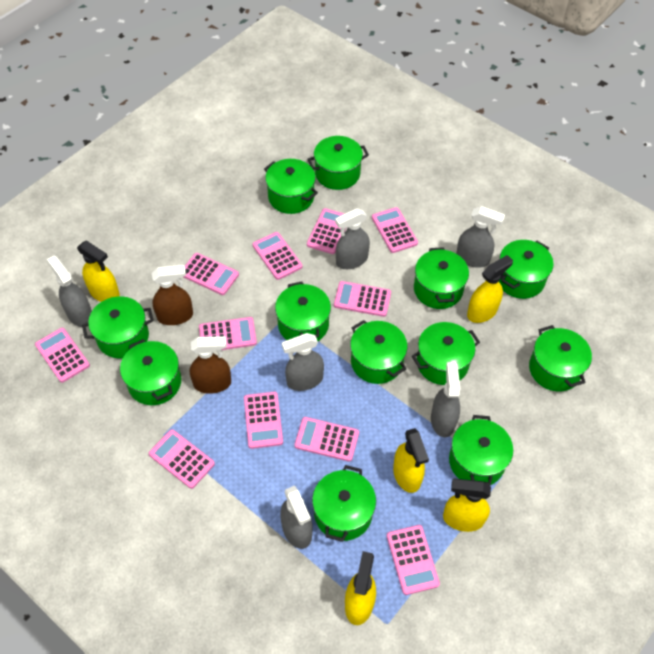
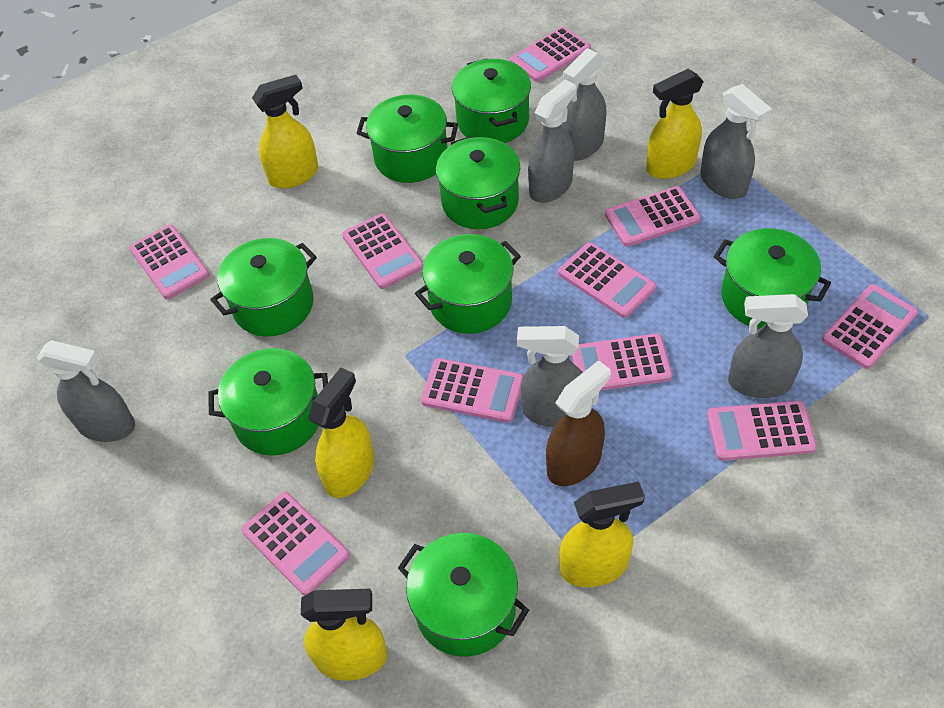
brown spray bottle: [152,265,193,325] [190,336,231,394] = 2 -> [546,360,611,486] = 1
green pot: [82,296,154,358] [120,339,181,405] [264,159,318,214] [275,281,331,341] [307,136,369,190] [312,465,376,542] [350,320,407,384] [412,322,480,385] [414,247,469,309] [449,415,513,486] [499,240,553,299] [529,325,592,392] = 12 -> [209,348,328,456] [210,238,317,337] [356,95,458,183] [398,533,529,657] [415,234,521,334] [436,136,520,229] [452,58,531,143] [714,228,831,329] = 8
pink calculator: [35,328,90,383] [149,429,215,489] [184,253,239,295] [199,317,257,350] [244,392,283,449] [252,232,303,280] [294,417,359,462] [307,208,346,254] [334,281,391,317] [372,207,418,253] [387,525,440,595] = 11 -> [129,224,210,299] [241,492,350,596] [342,213,423,289] [421,358,523,423] [510,26,591,82] [558,242,656,318] [571,334,672,391] [605,186,701,247] [707,401,817,461] [822,284,918,369] = 10

